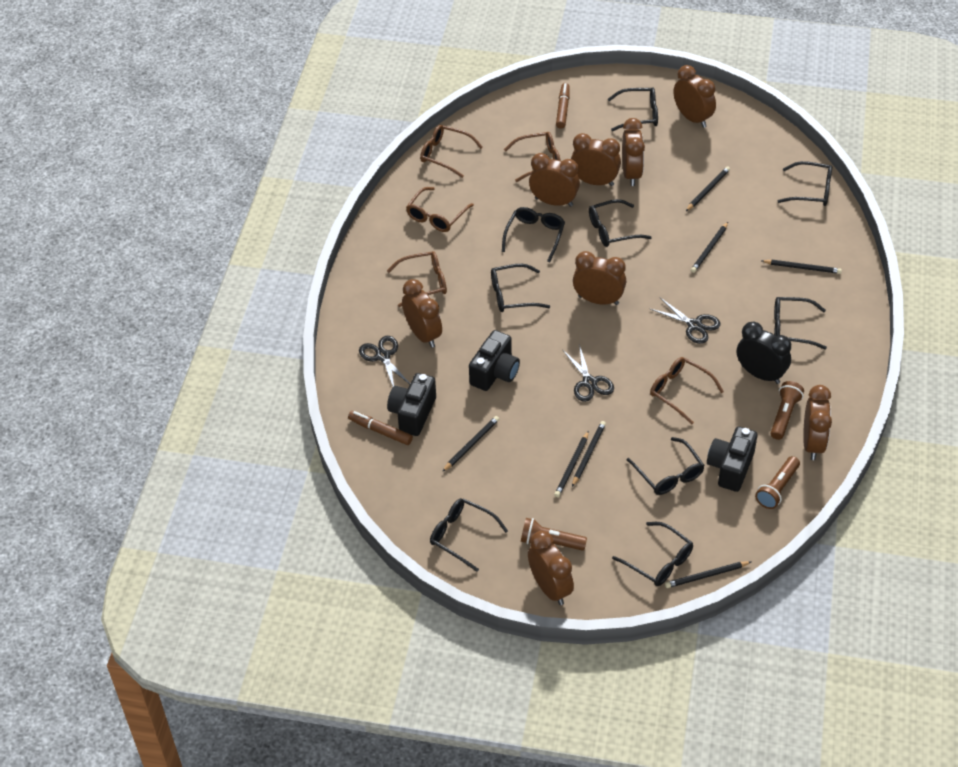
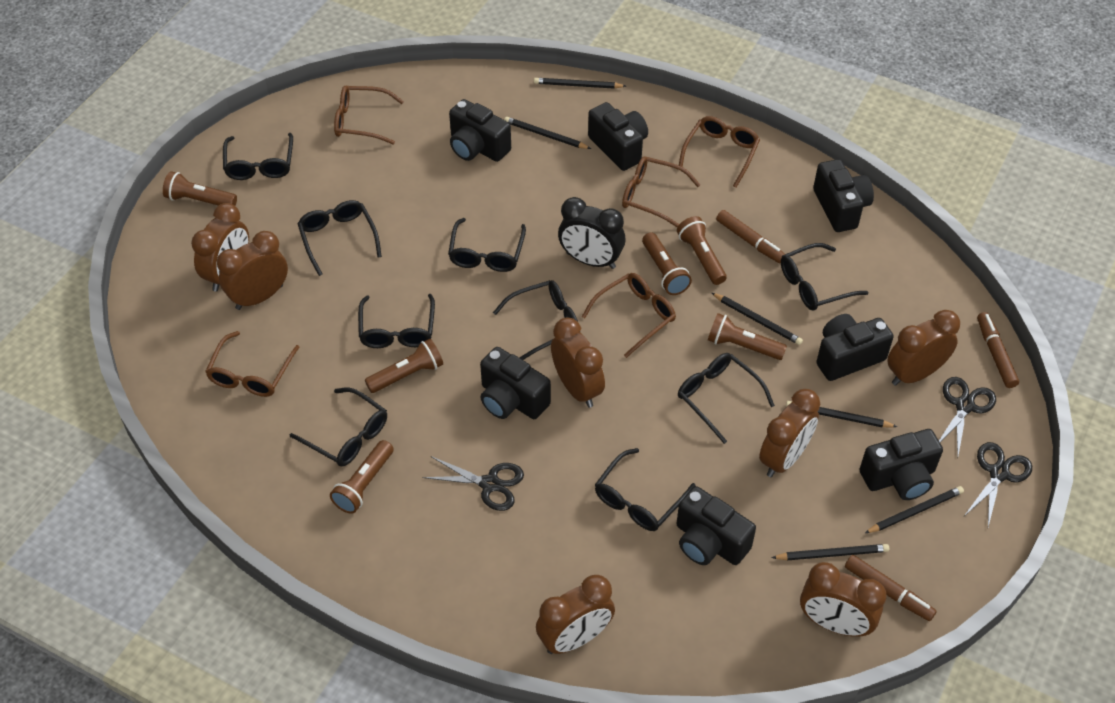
black camera: [387,373,436,436] [469,330,520,391] [707,426,757,492] = 3 -> [449,99,511,162] [480,347,551,419] [588,102,648,171] [676,486,756,565] [813,159,874,232] [816,314,894,381] [859,429,943,500] = 7
black pencil: [442,416,499,472] [554,431,589,497] [572,421,606,487] [665,561,751,588] [686,166,730,211] [691,222,728,273] [761,260,842,274] = 7 -> [504,117,591,149] [534,78,626,89] [712,293,803,345] [771,544,889,560] [786,401,898,427] [865,486,964,533] = 6
brown clock: [402,279,442,348] [528,531,574,605] [529,153,580,207] [571,133,621,186] [573,251,626,305] [622,118,645,186] [673,65,716,128] [803,385,832,460] = 8 -> [191,203,249,291] [217,231,288,310] [536,575,615,654] [551,318,605,408] [759,389,820,477] [800,562,887,637] [887,310,960,386] = 7
brown flashlight: [521,518,587,551] [755,456,800,509] [770,381,804,440] = 3 -> [163,171,237,206] [330,440,393,514] [365,339,443,393] [642,232,692,295] [677,216,727,285] [708,313,787,360] = 6
brown marker: [348,411,413,445] [556,83,570,129] = 2 -> [716,210,785,263] [845,555,937,621] [977,312,1019,388] = 3

